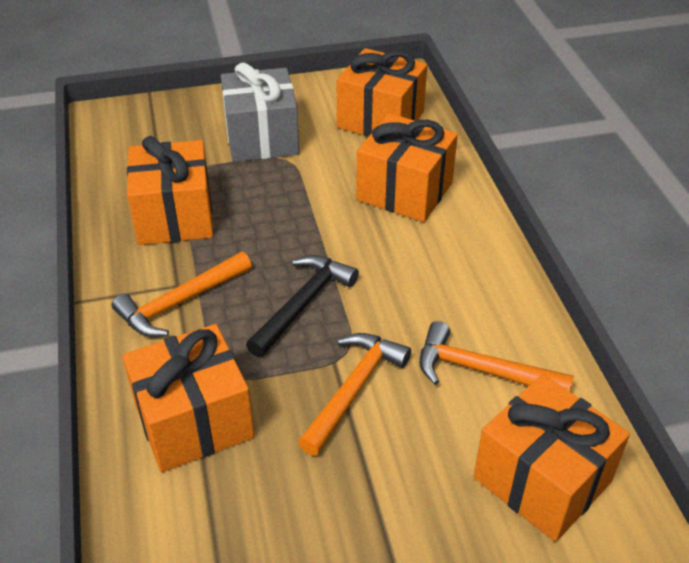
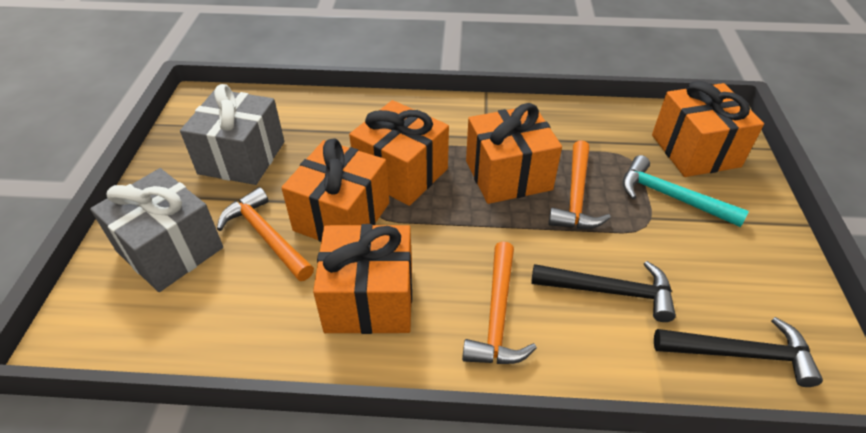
black hammer: [246,255,359,357] = 1 -> [531,261,676,322] [654,317,823,387] = 2
grey gift: [221,62,299,162] = 1 -> [90,168,223,292] [180,84,284,185] = 2
turquoise hammer: none = 0 -> [623,155,749,227] = 1

